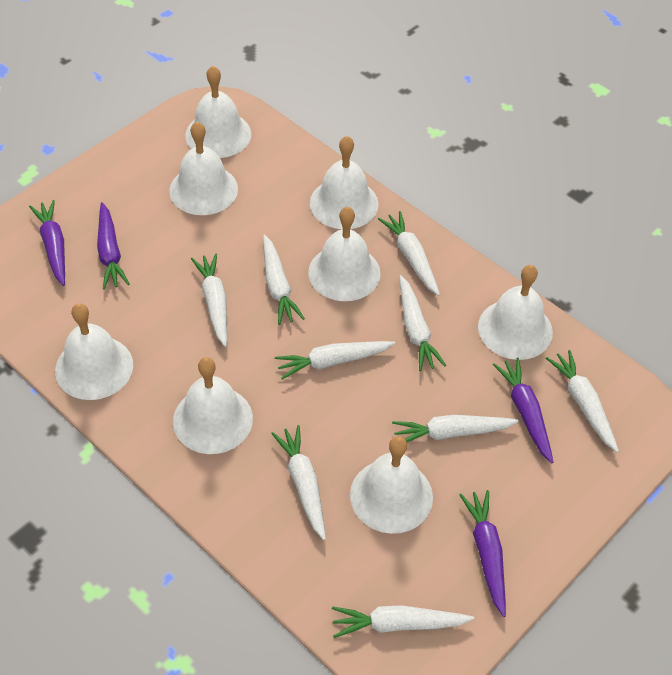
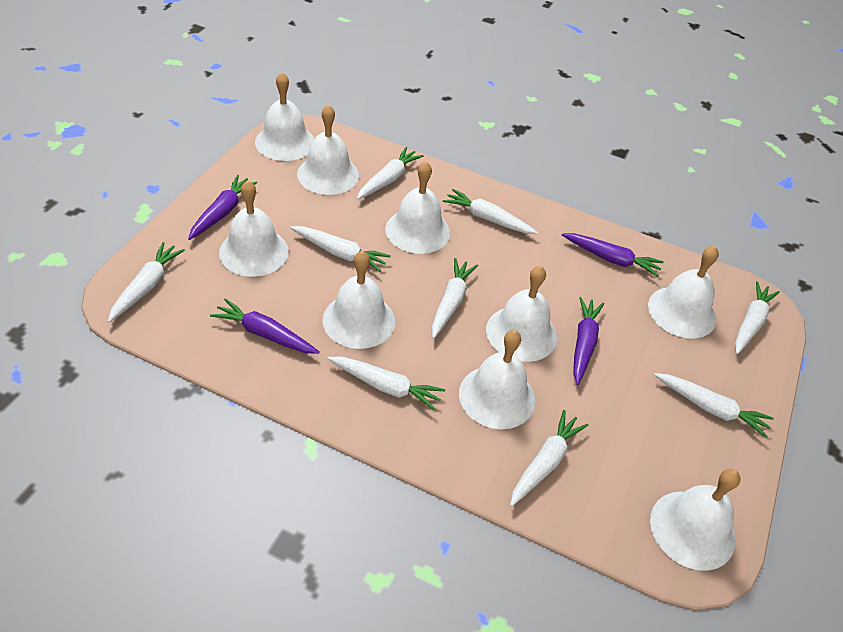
white bell: [55,303,133,400] [169,122,238,215] [173,357,253,454] [185,66,251,158] [308,207,381,301] [310,136,379,229] [350,436,433,534] [478,265,553,360] = 8 -> [219,180,289,277] [255,72,314,161] [297,104,359,195] [322,251,395,349] [386,161,450,254] [459,330,535,429] [486,266,557,362] [648,246,719,338] [650,469,740,571] = 9

